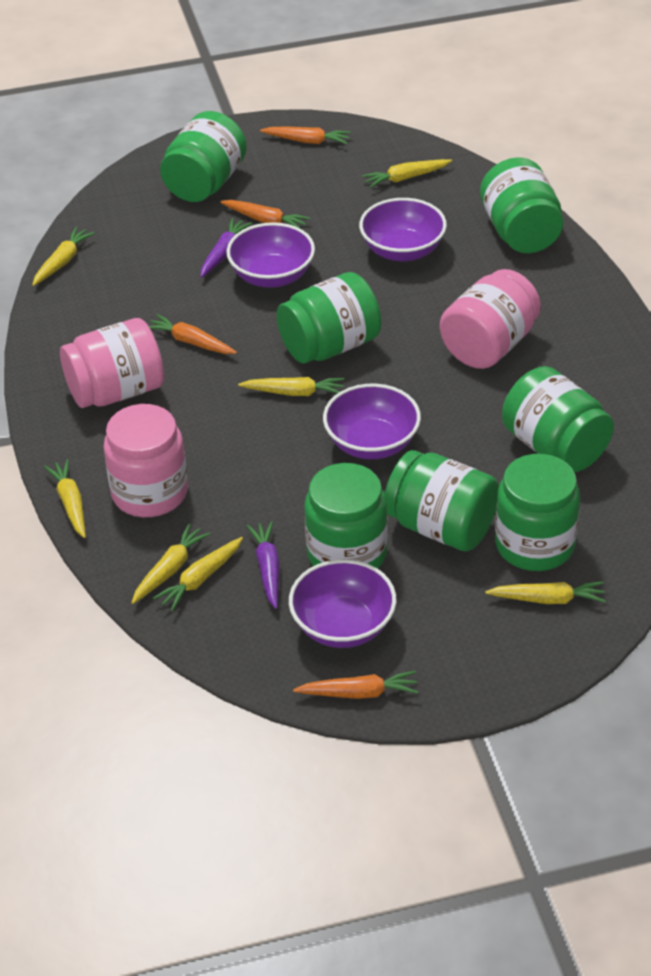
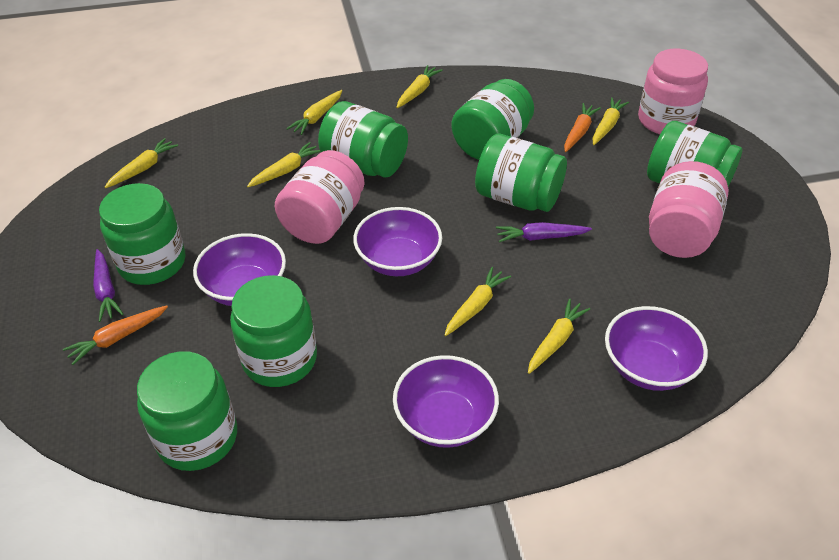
orange carrot: [149,314,237,354] [220,200,310,229] [260,126,351,144] [293,671,418,699] = 4 -> [63,305,168,365] [564,103,601,152] = 2

